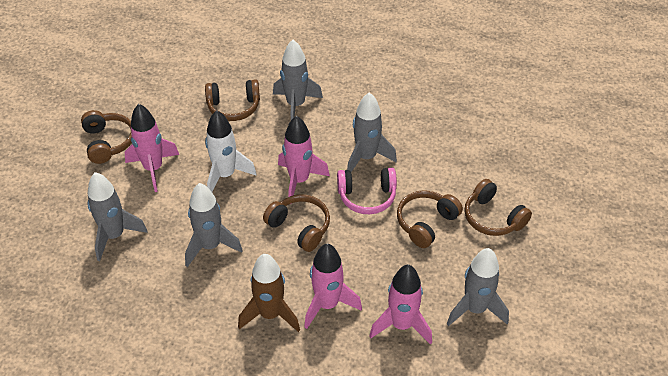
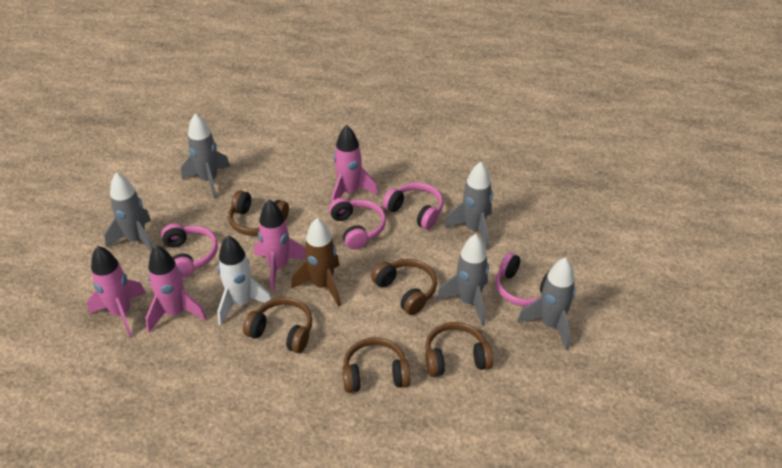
pink headphones: [337,168,397,214] = 1 -> [161,223,218,278] [329,198,386,249] [383,183,443,230] [496,253,549,307] = 4

